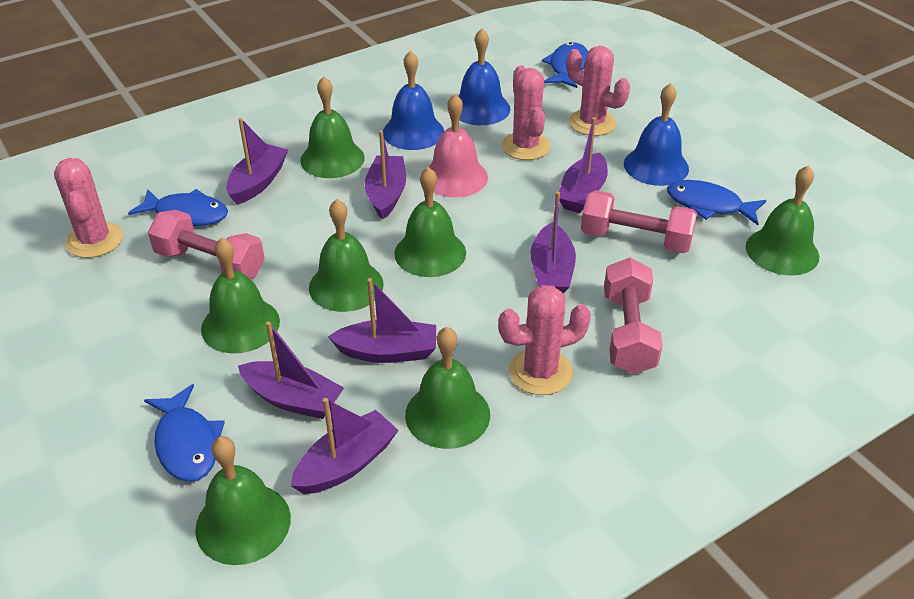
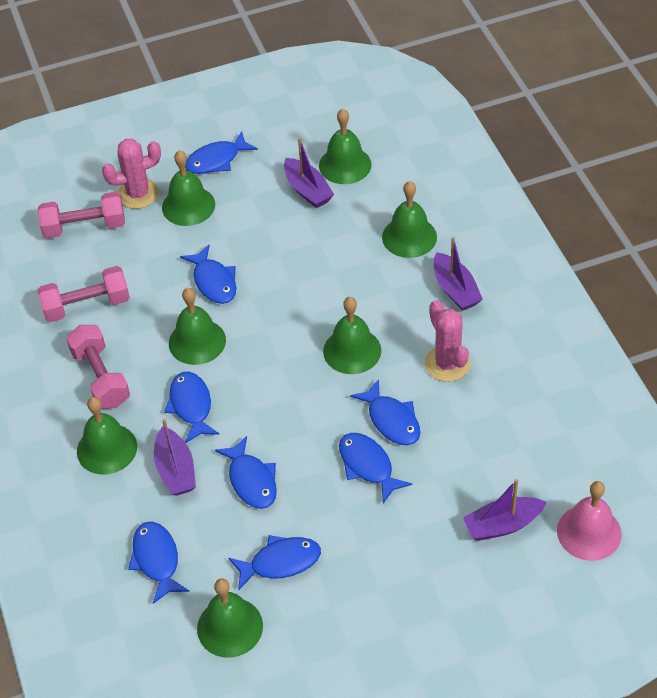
blue bell: [383,51,444,150] [458,29,510,125] [624,83,689,186] = 3 -> none = 0
blue fish: [128,189,228,226] [144,384,225,482] [542,42,588,88] [667,180,767,225] = 4 -> [128,522,189,604] [164,372,220,443] [180,245,236,304] [185,131,258,174] [215,436,277,509] [229,535,321,591] [339,433,412,504] [350,379,420,445] = 8
pink cactus: [54,158,123,258] [498,285,591,395] [501,65,551,160] [567,46,630,136] = 4 -> [102,139,161,209] [425,300,471,382] = 2
purple boat: [226,118,288,205] [238,321,344,419] [291,398,399,494] [328,278,436,363] [365,130,406,220] [530,191,576,293] [559,117,608,213] = 7 -> [154,419,196,496] [284,138,334,208] [433,237,483,311] [463,479,546,541] = 4

